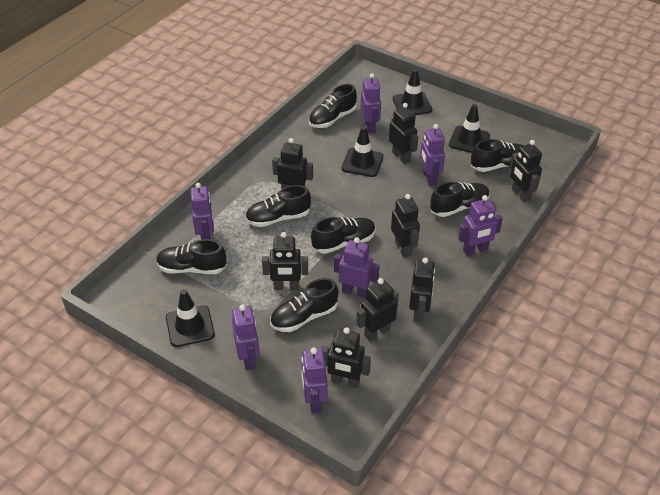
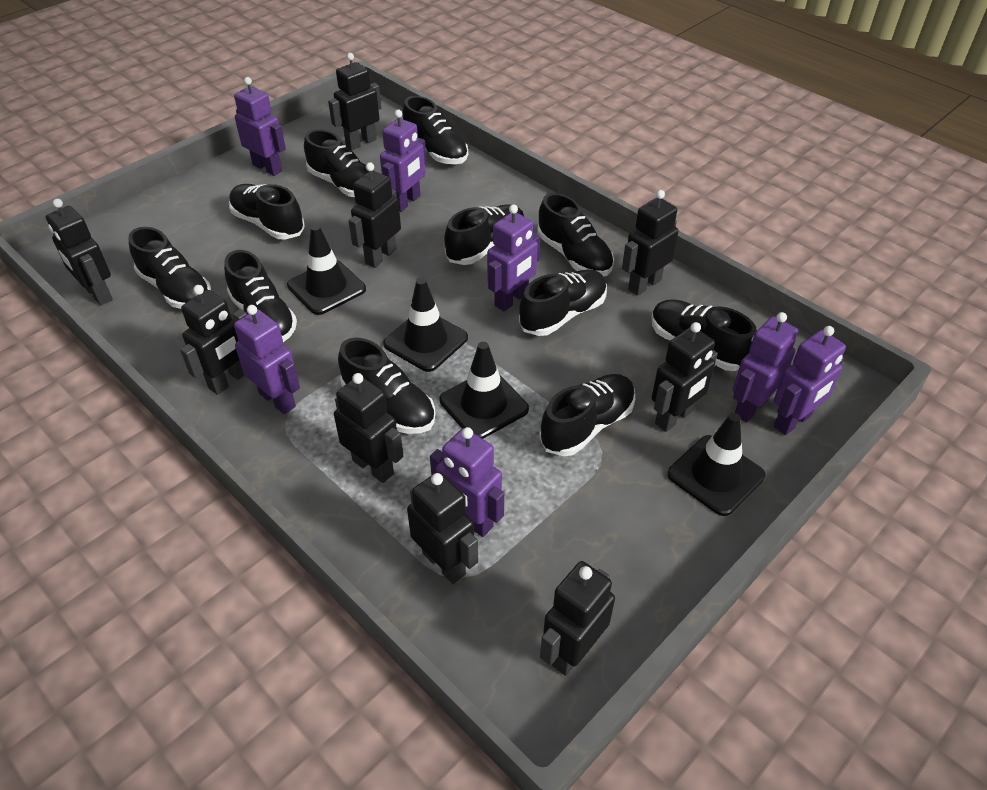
black robot: [262,232,308,290] [272,138,313,189] [321,327,371,388] [356,278,399,341] [389,103,418,164] [391,194,420,258] [409,257,435,322] [510,140,542,202] = 8 -> [46,199,113,305] [180,285,247,395] [328,53,381,150] [334,373,404,483] [349,162,401,268] [407,472,478,584] [540,561,615,676] [622,190,679,296] [652,322,718,432] = 9
black shoe: [156,239,227,274] [245,185,311,227] [270,278,338,332] [309,84,357,128] [311,217,376,254] [430,182,490,217] [471,139,524,172] = 7 -> [129,227,211,309] [224,250,297,342] [229,184,305,239] [304,129,369,197] [338,338,435,434] [403,96,468,164] [444,204,525,265] [519,270,607,336] [537,193,614,276] [539,374,635,456] [651,299,757,371] = 11

